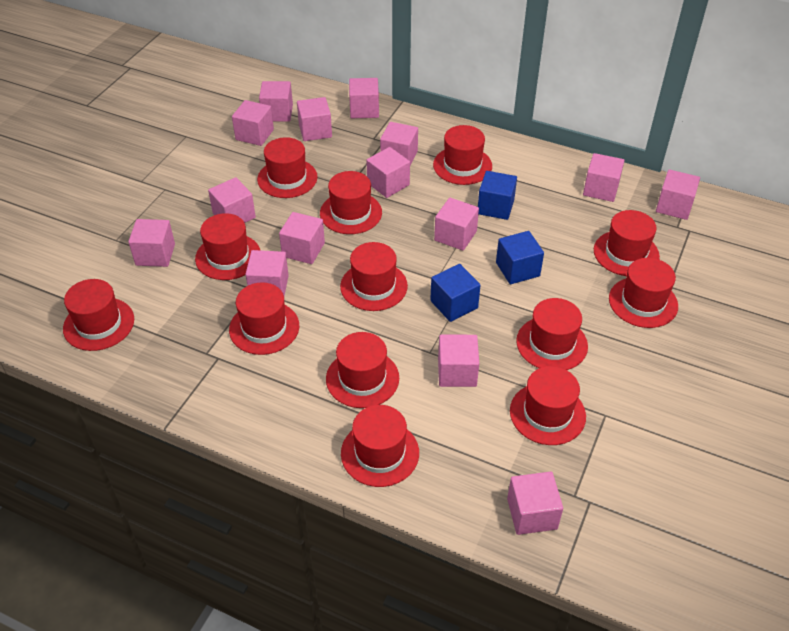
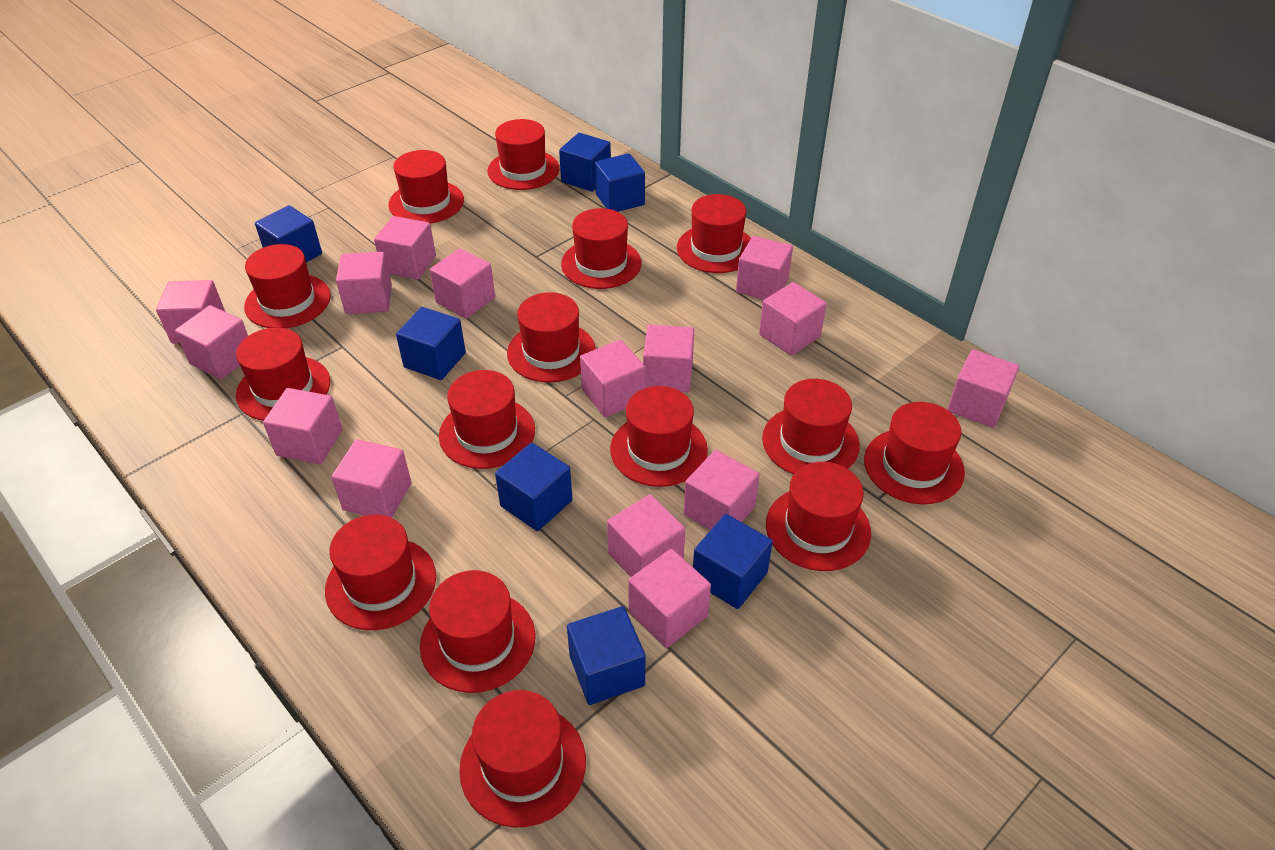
blue cube: [430,264,480,322] [478,171,517,220] [496,231,544,284] = 3 -> [255,205,322,262] [396,307,466,380] [495,443,572,531] [559,133,611,192] [567,606,646,705] [595,153,645,212] [693,514,773,609] = 7
red hat: [63,279,134,351] [195,213,260,280] [229,282,299,355] [257,137,318,198] [320,171,382,234] [326,332,399,408] [340,242,408,311] [341,405,419,487] [433,125,492,185] [510,366,586,445] [516,298,588,370] [594,210,660,276] [609,258,678,328] = 13 -> [236,327,330,421] [244,244,331,328] [325,515,436,630] [388,150,464,224] [420,570,535,693] [439,370,535,469] [459,690,586,828] [487,119,559,190] [507,292,595,383] [561,208,641,289] [610,386,708,487] [677,194,751,273] [762,379,860,474] [766,462,871,571] [864,402,965,504] = 15

